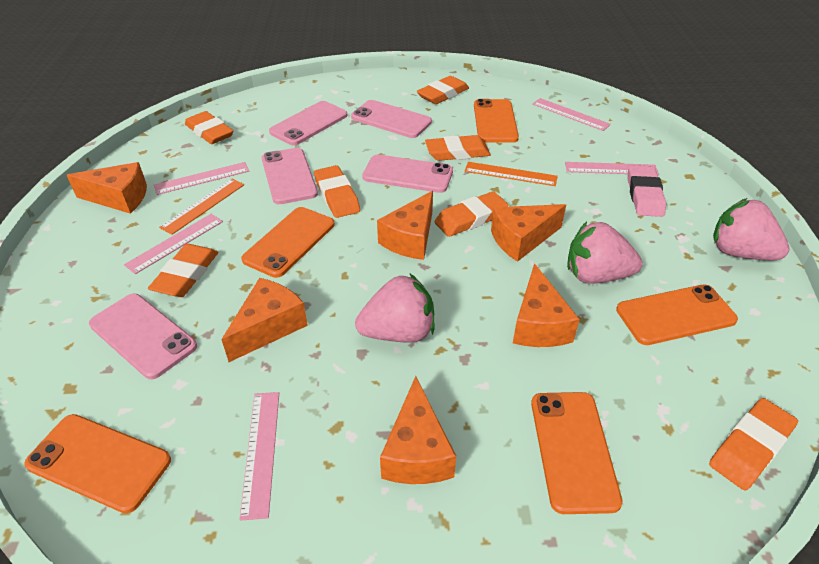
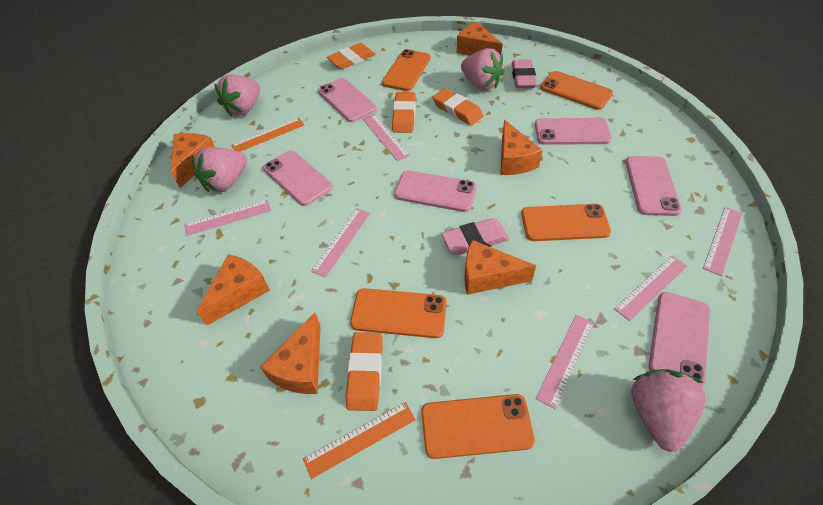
orange eraser: [148,244,218,297] [185,111,234,144] [314,165,360,218] [417,76,469,104] [425,135,491,161] [435,191,508,237] [709,398,798,490] = 7 -> [327,43,375,69] [346,332,383,411] [392,92,416,133] [432,89,483,126] = 4
pink eraser: [627,165,666,217] = 1 -> [442,218,509,255] [511,59,537,88] = 2
pink phone: [89,294,197,379] [262,148,318,204] [269,101,347,145] [351,100,432,138] [362,154,453,193] = 5 -> [263,150,333,206] [318,78,377,122] [394,170,477,212] [535,118,612,145] [625,156,682,216] [649,292,710,387] = 6
pink ruler: [124,214,223,274] [154,162,249,195] [239,392,279,520] [532,98,611,131] [565,162,659,175] = 5 -> [184,200,271,236] [311,208,370,278] [362,114,410,161] [536,315,594,409] [614,255,688,321] [703,207,742,276] = 6
pink strawberry: [355,274,435,343] [567,222,642,284] [713,198,790,260] = 3 -> [192,147,247,192] [214,74,260,116] [461,48,505,90] [631,369,706,452] = 4

